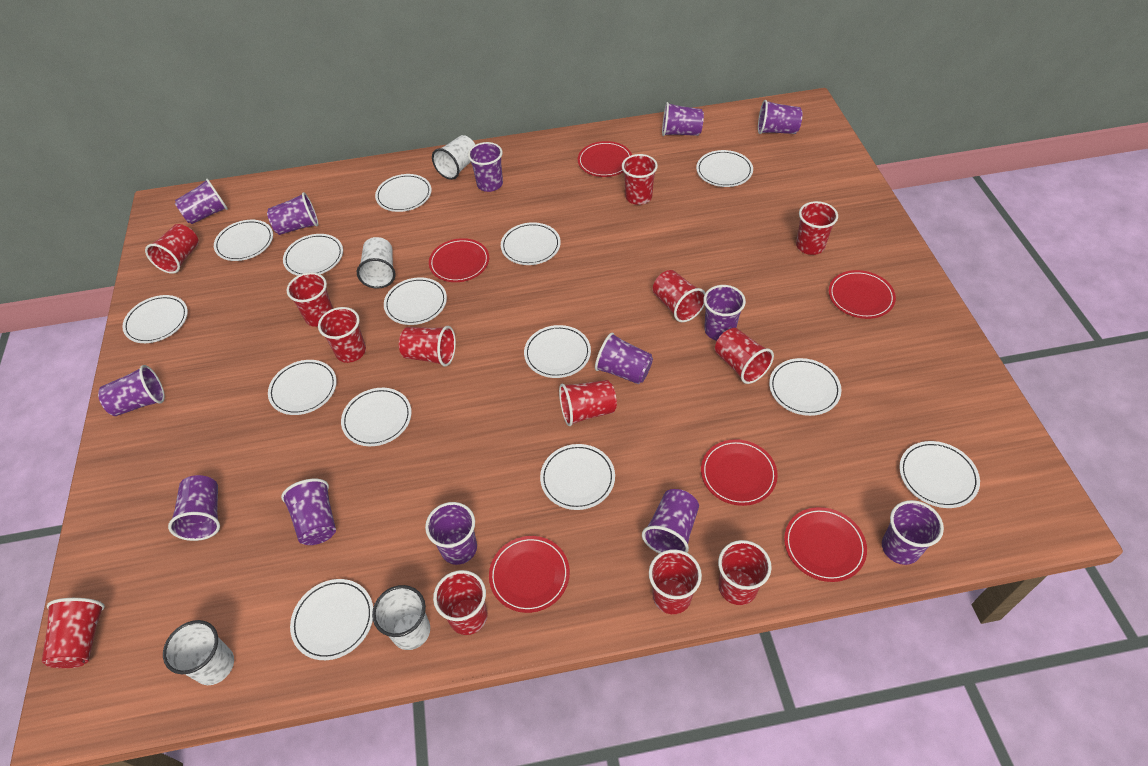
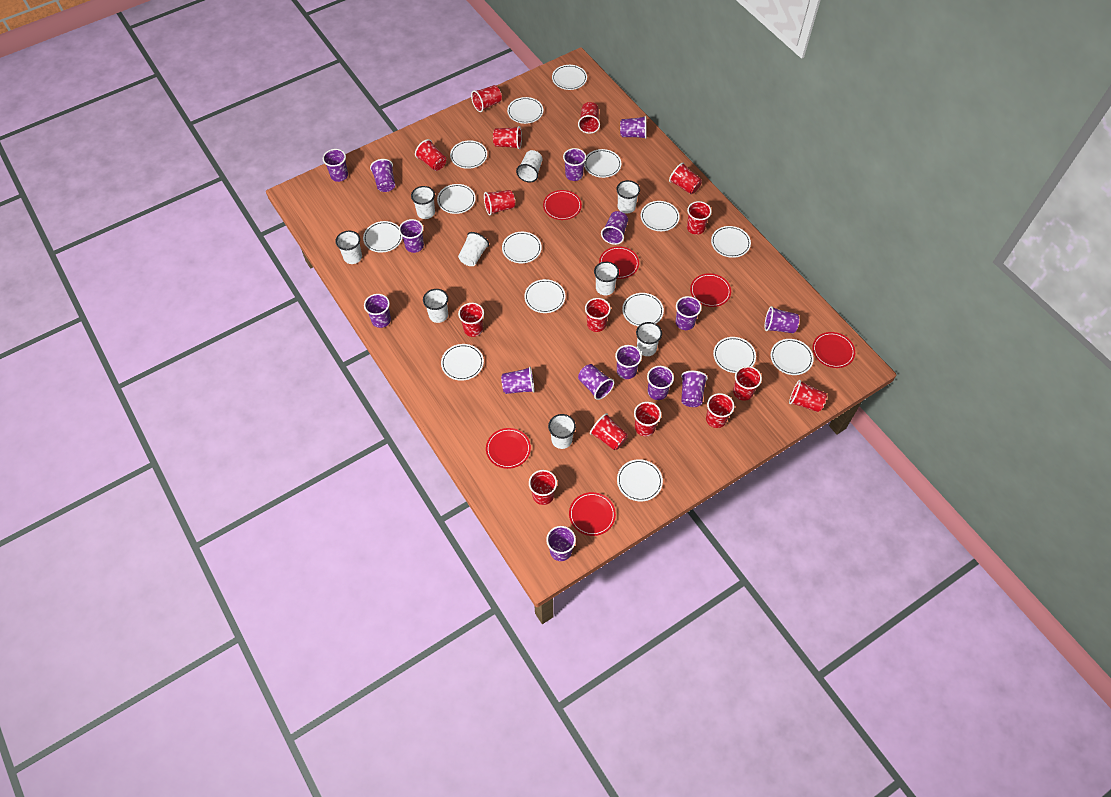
purple cup: [98,365,165,416] [168,475,220,541] [175,179,228,224] [267,192,318,235] [281,479,336,545] [425,502,477,565] [468,142,503,192] [595,333,653,384] [642,489,699,553] [662,102,704,136] [704,285,746,341] [758,100,803,134] [882,500,944,565] = 13 -> [323,149,348,182] [364,294,391,328] [370,159,395,192] [399,219,424,253] [501,367,535,394] [546,526,576,561] [563,148,586,181] [578,364,614,400] [601,211,628,245] [615,345,642,379] [620,116,647,139] [647,366,674,400] [676,296,701,330] [681,371,708,407] [765,306,799,333] = 15
red cup: [42,598,105,668] [145,224,199,274] [287,272,333,327] [318,307,366,363] [399,326,456,367] [433,570,488,635] [559,380,617,426] [622,154,658,205] [649,549,702,614] [653,270,706,322] [715,328,774,384] [718,540,772,605] [796,201,838,255] = 13 -> [415,139,446,171] [458,303,484,337] [471,85,502,112] [484,190,515,215] [493,126,522,149] [529,470,557,505] [578,102,600,134] [585,298,611,332] [590,413,628,450] [634,402,661,436] [669,163,702,194] [687,201,712,235] [706,393,734,428] [733,366,762,401] [789,380,827,412] = 15
white cup: [163,620,234,685] [357,237,396,289] [372,585,430,650] [432,135,475,180] = 4 -> [336,231,362,264] [411,186,435,219] [423,289,448,323] [458,232,489,266] [516,150,543,183] [548,414,576,449] [594,262,619,295] [616,180,640,213] [636,322,662,356] = 9
white plate: [122,295,188,343] [214,220,273,261] [268,360,337,415] [283,234,343,276] [290,579,373,660] [341,388,412,446] [375,174,432,212] [384,277,447,325] [501,222,561,265] [524,325,591,378] [540,444,615,510] [696,150,753,187] [769,358,842,416] [899,441,980,508] = 14 -> [363,221,403,253] [437,184,476,214] [441,344,484,381] [450,140,487,169] [502,232,542,263] [507,97,543,124] [525,279,565,313] [552,65,587,90] [584,149,621,178] [617,459,663,502] [622,293,664,326] [641,201,680,231] [711,226,751,258] [713,337,756,373] [771,339,814,375] = 15

